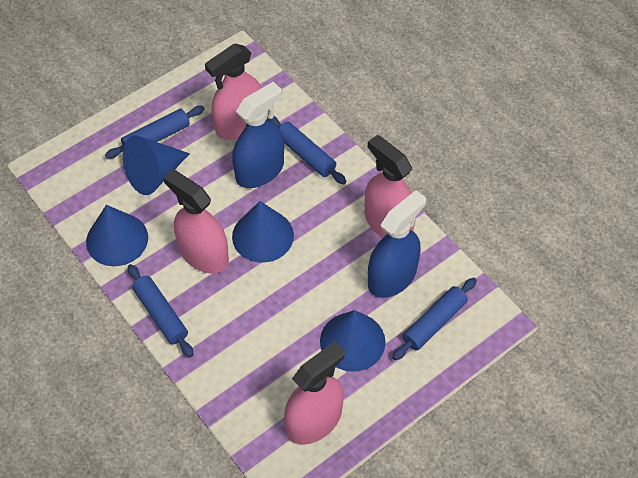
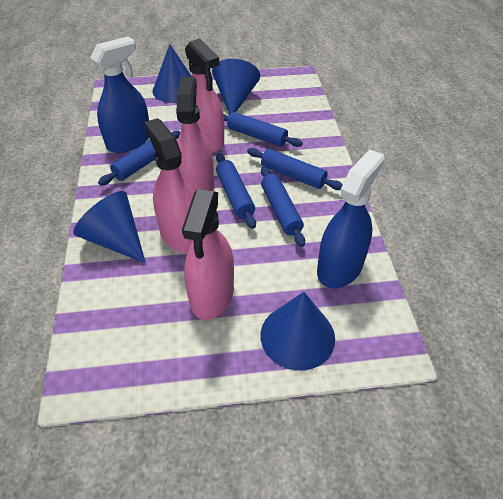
blue rolling pin: [105,106,205,159] [128,264,194,357] [267,116,346,184] [392,278,477,360] = 4 -> [98,131,180,186] [216,153,256,229] [223,112,303,147] [247,148,343,190] [261,166,305,247] = 5

